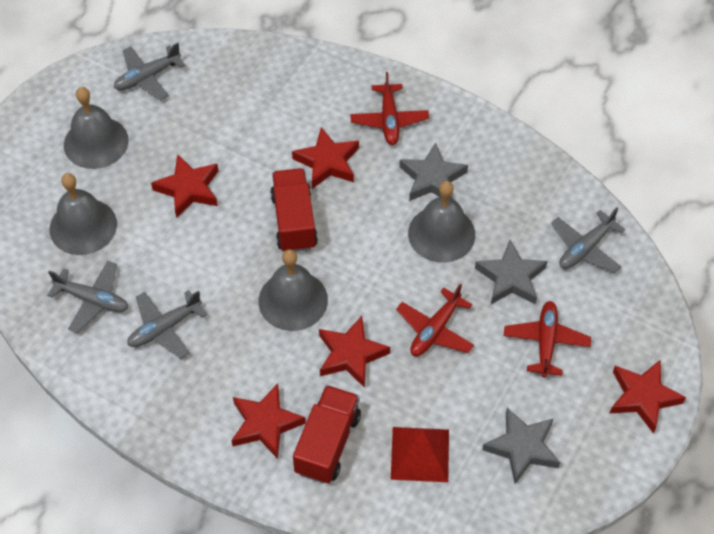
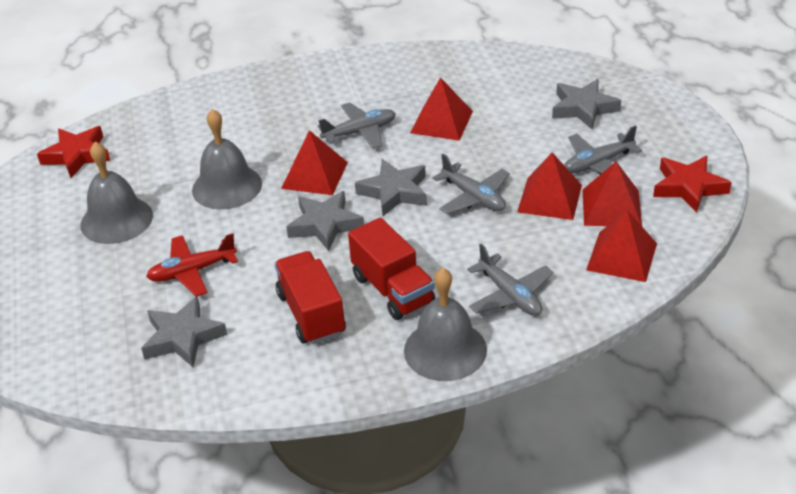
grey bell: [50,173,117,255] [64,87,129,169] [259,249,328,331] [408,181,475,263] = 4 -> [80,142,153,244] [192,109,262,209] [404,268,487,381] = 3
grey star: [399,142,468,201] [475,240,548,305] [482,408,560,484] = 3 -> [141,296,227,368] [286,191,364,251] [355,159,427,216] [552,79,621,129] = 4
red plane: [350,72,429,145] [396,284,474,356] [504,301,591,378] = 3 -> [146,233,238,297] = 1
red pyramid: [391,427,449,482] = 1 -> [281,130,348,195] [410,77,473,141] [517,153,582,220] [583,162,642,226] [586,210,657,282] = 5
red star: [151,154,218,218] [231,384,306,459] [292,127,359,189] [319,316,390,388] [610,360,686,434] = 5 -> [37,126,110,178] [653,156,732,213] = 2

